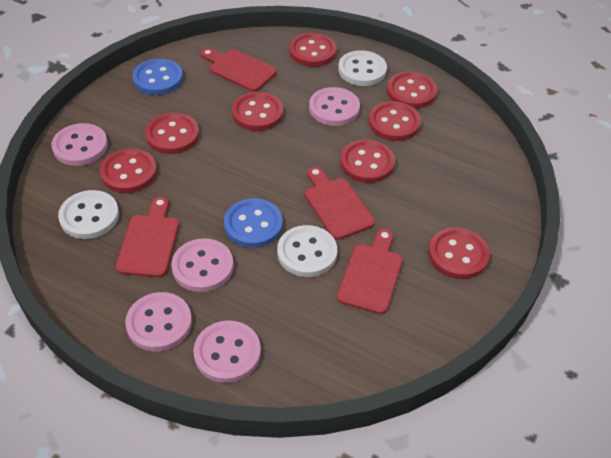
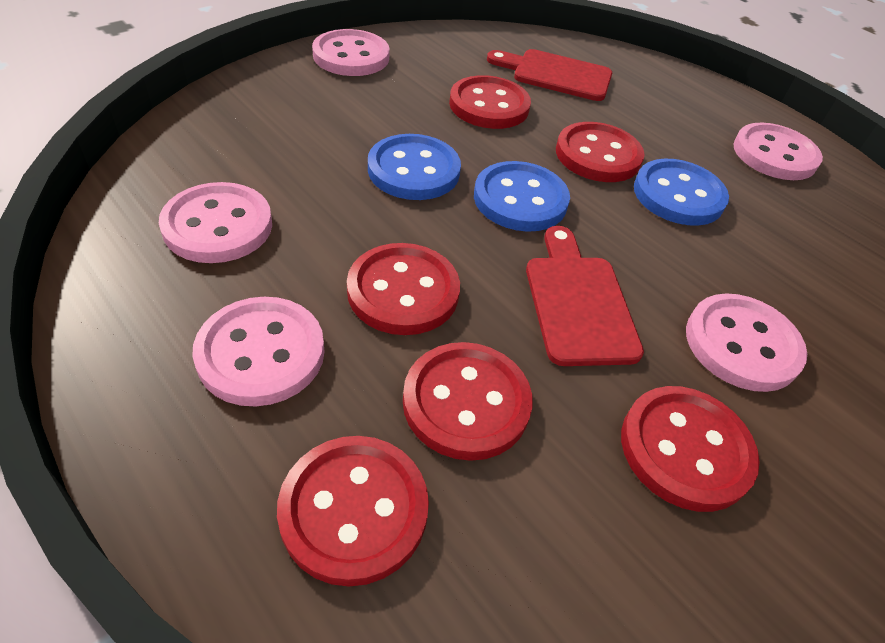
blue button: [132,58,183,95] [224,198,283,248] = 2 -> [368,134,461,200] [474,161,570,232] [634,159,729,226] = 3
red button: [100,148,157,193] [145,113,199,154] [232,92,283,131] [289,33,337,67] [340,139,395,183] [369,101,421,141] [387,71,437,109] [428,227,490,279] = 8 -> [277,436,429,587] [347,243,460,335] [403,342,533,461] [449,75,531,129] [556,122,645,182] [621,386,760,512] = 6
red cutting board: [116,197,179,278] [200,48,277,92] [305,166,375,240] [337,229,403,314] = 4 -> [487,49,612,101] [526,226,644,366] = 2
white button: [58,190,119,239] [277,225,337,277] [338,50,387,86] = 3 -> none = 0

